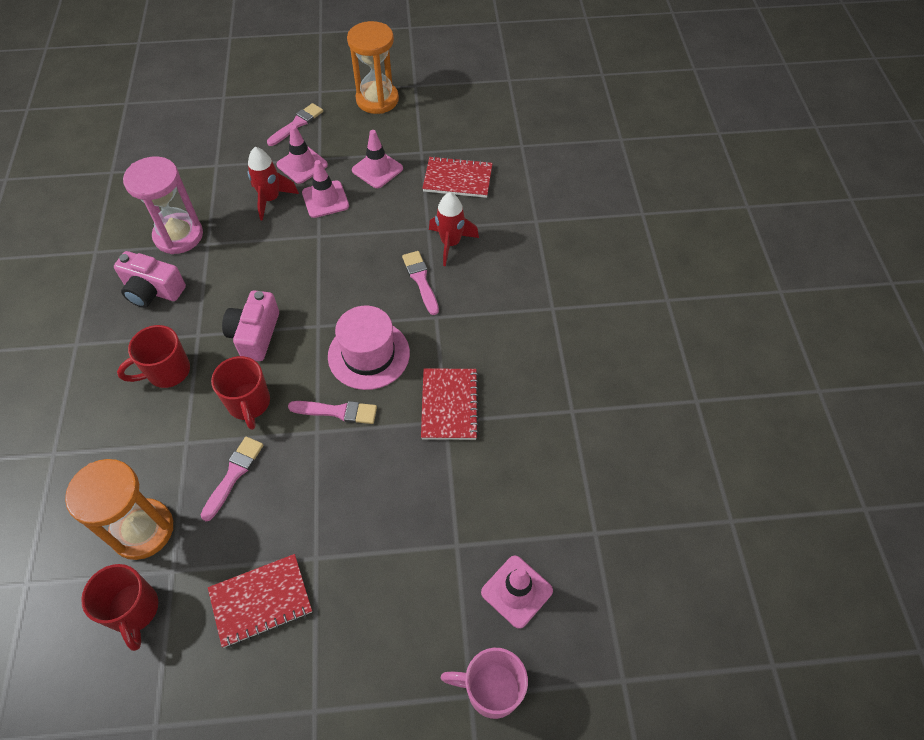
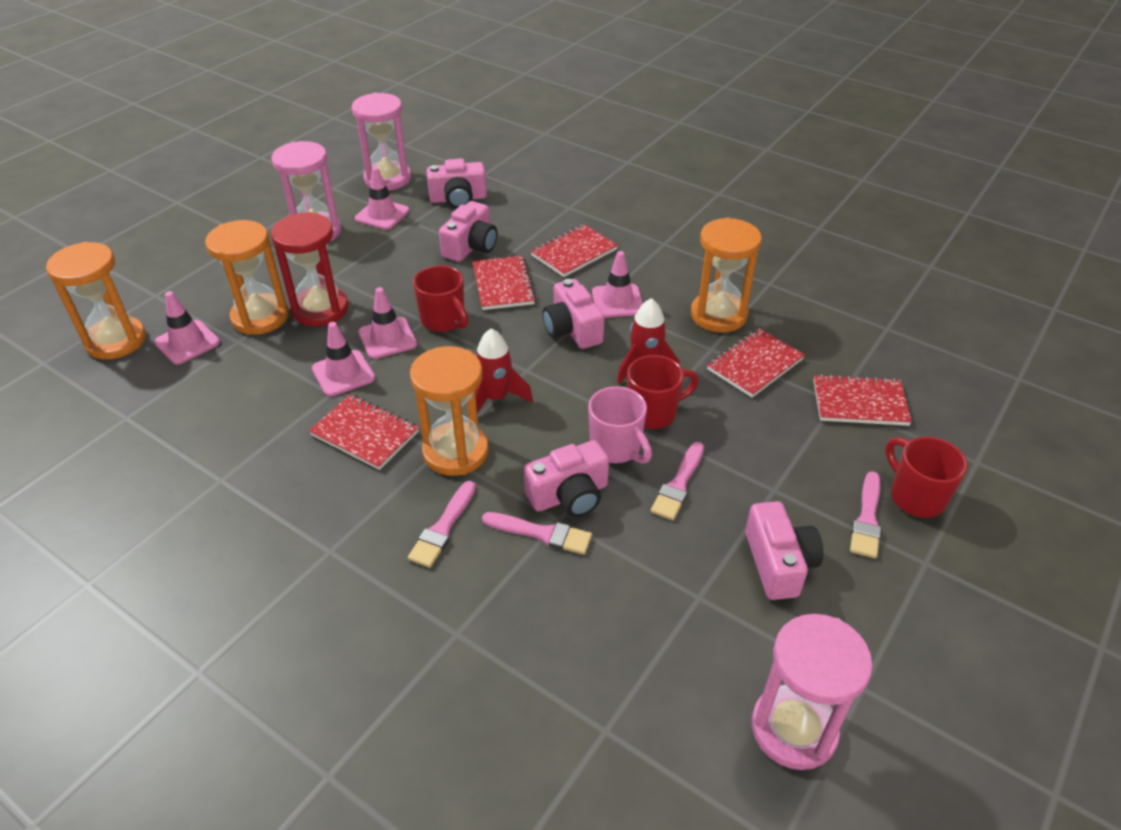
orange hourglass: [65,459,173,560] [347,21,399,114] = 2 -> [46,242,146,360] [205,220,289,335] [410,346,489,476] [691,218,762,333] = 4
pink camera: [114,251,186,308] [222,290,279,361] = 2 -> [426,158,487,209] [439,201,497,262] [524,440,609,517] [543,279,605,349] [745,501,823,600] = 5
pink hat: [328,306,410,390] = 1 -> none = 0
pink hourglass: [123,156,203,254] = 1 -> [271,141,341,241] [352,93,411,191] [752,614,873,770] = 3
pink traffic cone: [276,125,328,184] [302,160,349,218] [352,130,403,188] [481,556,553,629] = 4 -> [154,291,220,364] [312,322,375,397] [355,167,410,230] [358,287,418,359] [592,251,643,318] = 5
red hourglass: none = 0 -> [271,212,349,326] = 1
red notebook: [208,554,312,648] [421,369,479,440] [422,156,493,198] = 3 -> [309,394,419,470] [473,256,536,310] [531,224,618,277] [707,328,805,398] [813,374,912,426] = 5

